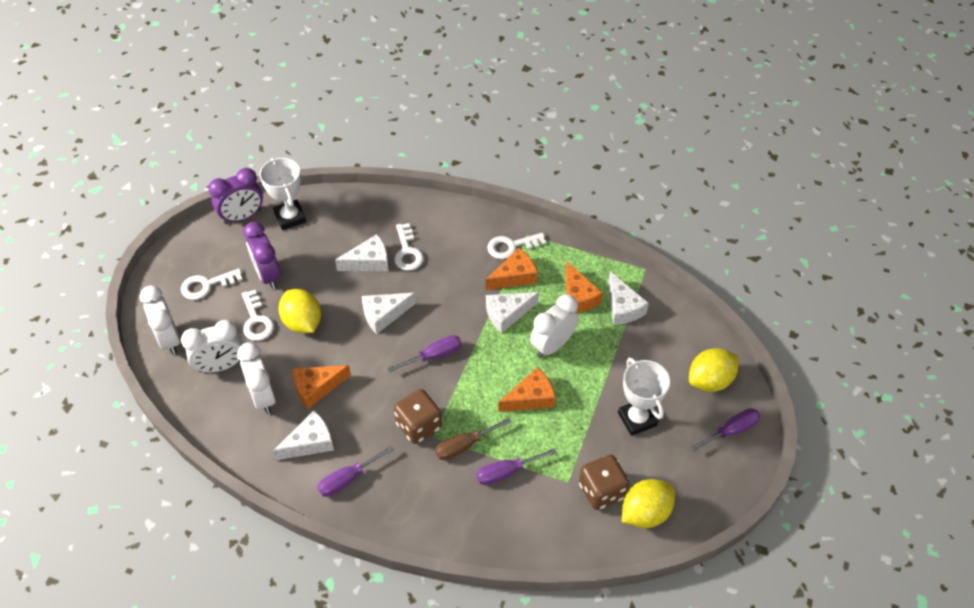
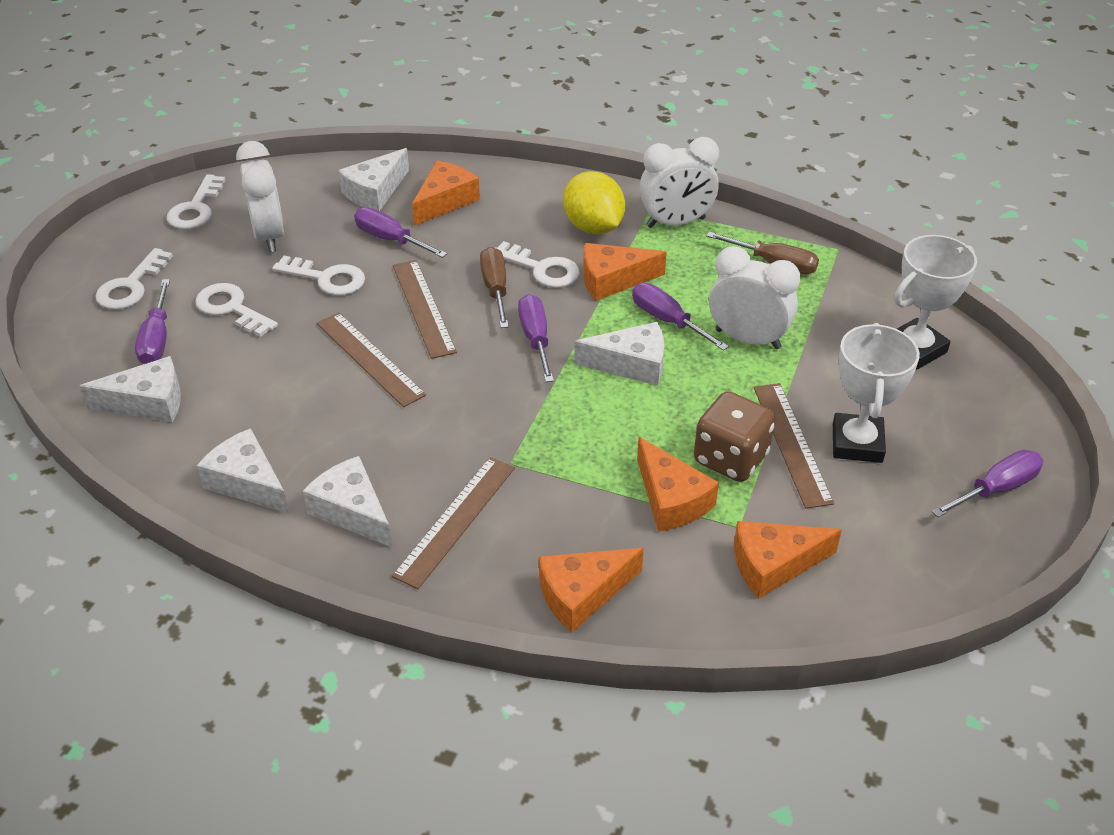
brown dice: [394,389,442,444] [579,455,629,510] = 2 -> [694,391,775,482] = 1
brown ruler: none = 0 -> [317,312,426,407] [392,457,515,589] [393,260,457,359] [754,383,834,509] = 4
brown screwdriver: [435,418,512,460] = 1 -> [480,247,509,328] [706,232,819,274] = 2
orange cheese: [293,365,351,409] [486,248,538,290] [498,367,556,412] [565,261,603,313] = 4 -> [412,161,480,226] [539,548,644,633] [583,243,667,301] [637,437,719,532] [734,521,842,599] = 5
purple clock: [208,168,263,224] [243,222,281,289] = 2 -> none = 0
purple screwdriver: [317,446,394,497] [387,335,462,372] [476,448,557,485] [689,408,760,452] = 4 -> [135,279,170,364] [354,208,447,258] [518,294,554,382] [632,283,729,351] [932,450,1043,517] = 5
white clock: [140,285,180,355] [181,320,242,373] [237,342,276,414] [530,294,579,358] = 4 -> [236,141,284,252] [639,137,719,228] [709,246,801,349] = 3
white key: [181,268,243,300] [242,290,274,341] [394,223,424,271] [487,233,546,259] = 4 -> [95,248,173,310] [167,174,226,229] [195,283,278,337] [272,256,365,296] [495,241,580,288] = 5
yellow lemon: [279,289,321,333] [622,479,675,528] [689,348,739,392] = 3 -> [563,171,625,234] = 1

